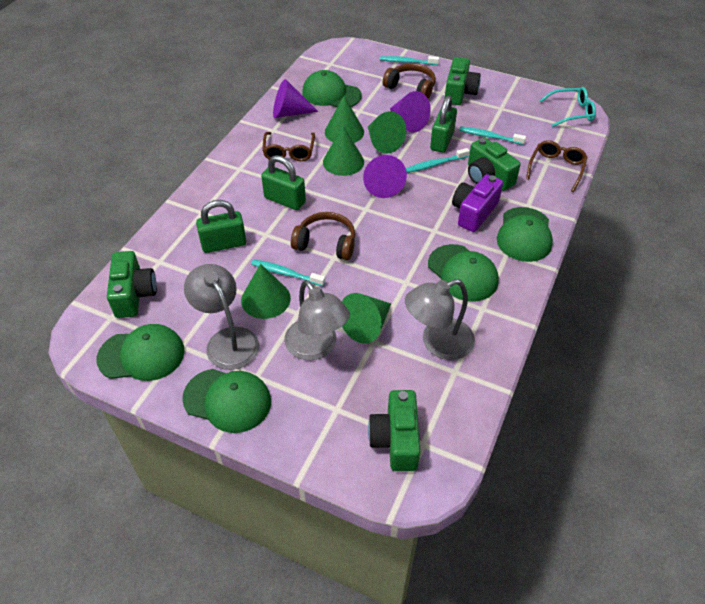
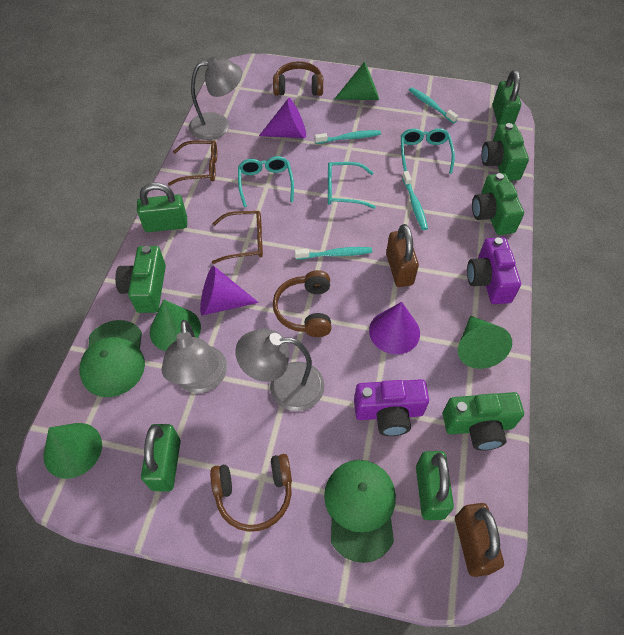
brown headphones: [291,212,355,260] [383,63,436,99] = 2 -> [210,454,292,532] [273,61,323,96] [273,270,331,337] = 3
brown padlock: none = 0 -> [386,224,419,287] [455,503,504,577] = 2
green cap: [97,324,185,381] [182,369,271,433] [302,70,362,107] [428,244,499,301] [497,207,553,262] = 5 -> [79,320,145,397] [324,460,396,563] = 2
green cone: [241,264,291,319] [323,126,364,176] [325,96,364,143] [342,293,391,344] [368,111,406,154] = 5 -> [43,423,102,479] [150,299,201,351] [334,62,379,100] [458,316,512,369] = 4
green padlock: [196,200,246,253] [261,155,306,210] [430,96,457,153] = 3 -> [137,183,187,232] [141,424,181,492] [416,451,454,520] [493,70,521,125] = 4
purple camera: [452,174,503,232] = 1 -> [354,379,429,436] [467,237,521,304] = 2
turquoise glasses: [540,87,596,127] = 1 -> [238,156,294,207] [328,162,376,209] [401,128,455,174] = 3

